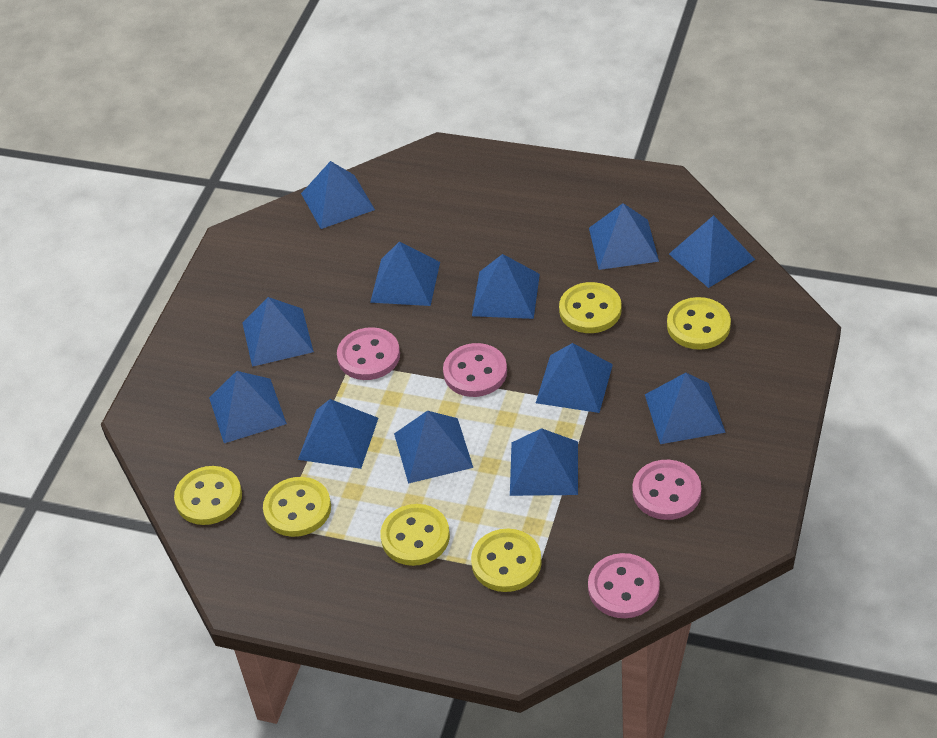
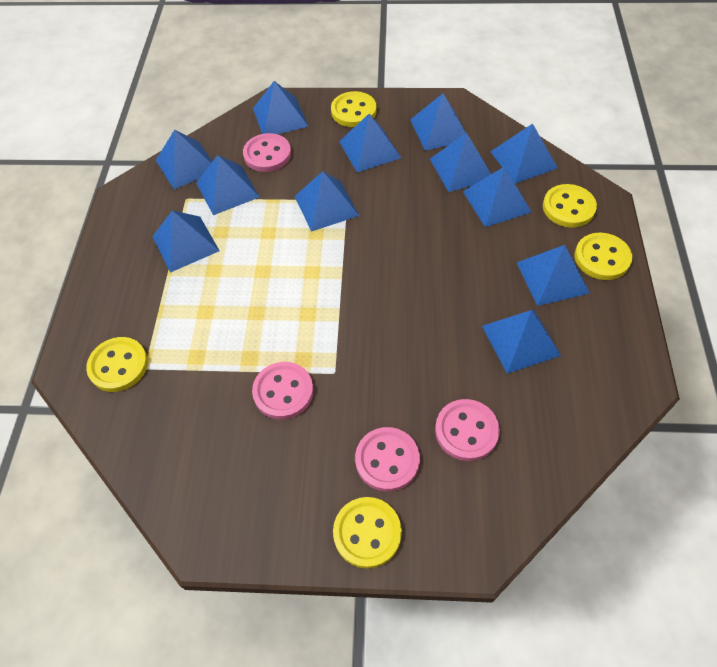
yellow button: [174,466,242,525] [263,477,331,537] [380,504,450,566] [471,529,542,592] [559,282,621,333] [667,297,731,350] = 6 -> [86,337,148,392] [331,91,376,127] [333,497,402,569] [543,184,597,228] [575,233,632,280] = 5

